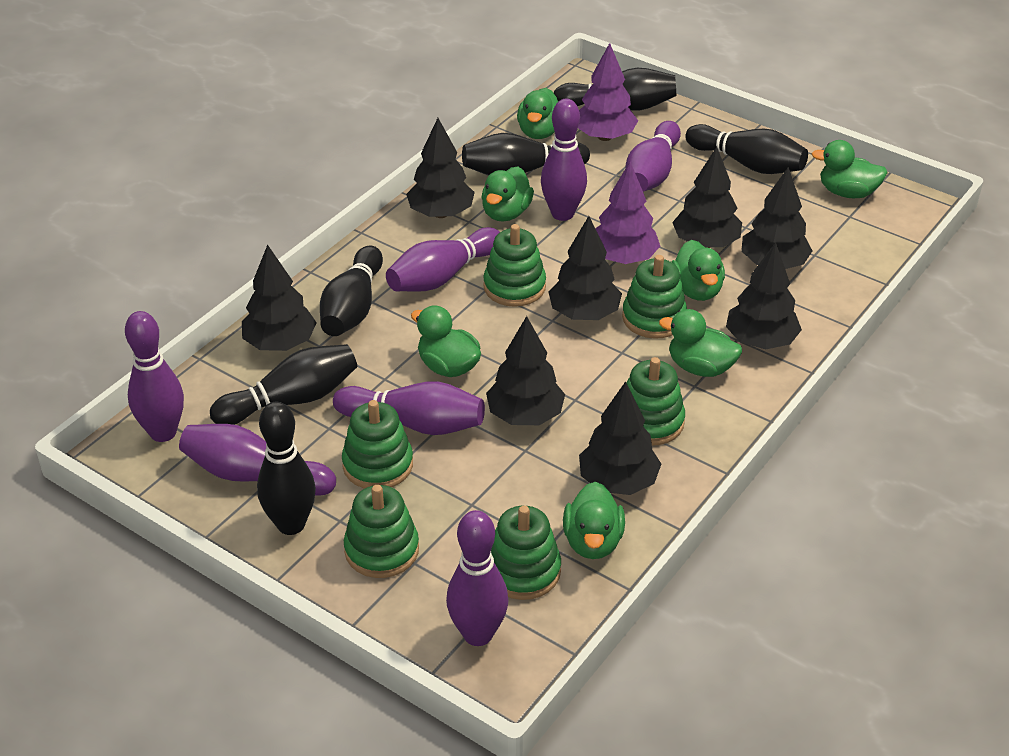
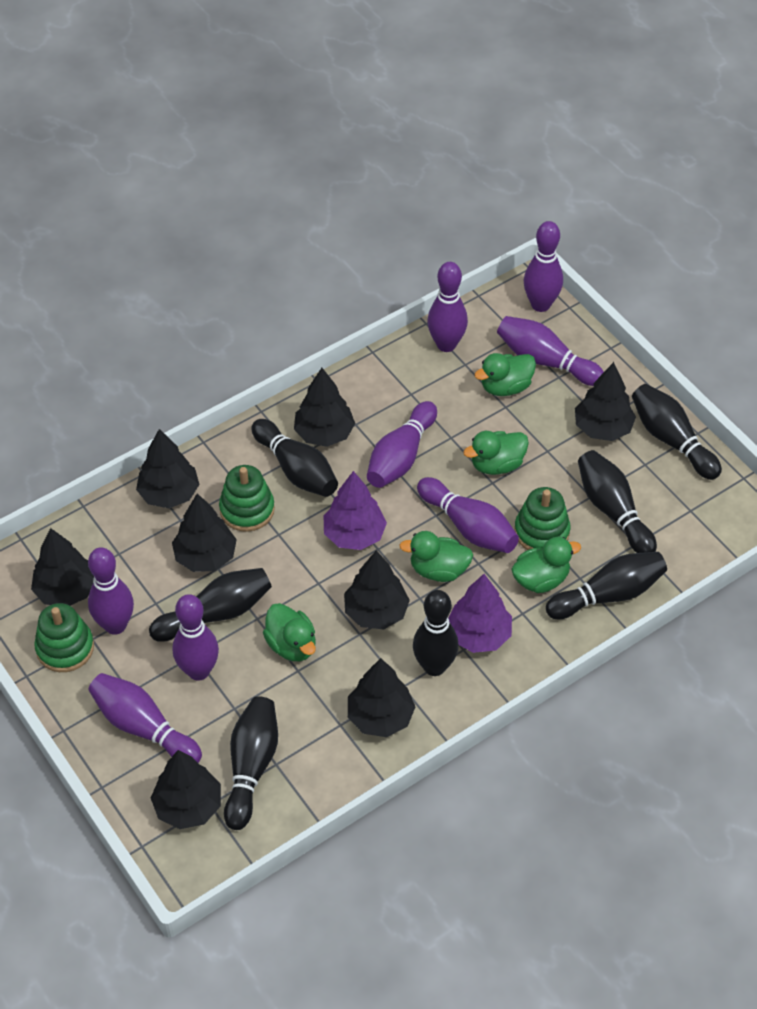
black bowling pin: [210,344,357,425] [257,402,316,535] [320,245,383,336] [462,133,590,175] [554,68,677,111] [685,124,808,174] = 6 -> [149,568,272,642] [224,696,278,830] [251,419,338,497] [413,590,459,676] [546,552,667,619] [578,450,657,553] [632,384,722,480] = 7
green duck: [411,305,481,377] [481,167,534,222] [517,88,558,139] [563,482,625,559] [659,309,742,377] [672,240,725,301] [812,140,888,198] = 7 -> [263,603,316,661] [399,531,473,582] [463,431,529,475] [474,353,536,396] [511,537,581,593] = 5
green stacking toy: [342,400,413,489] [344,485,419,578] [483,224,546,307] [491,506,561,600] [622,255,687,339] [627,357,685,445] = 6 -> [34,603,94,672] [219,465,275,532] [514,487,571,550] = 3
purple bowling pin: [125,311,184,442] [179,424,336,496] [333,381,485,435] [386,227,500,292] [446,510,509,646] [541,99,587,221] [625,121,681,192] = 7 -> [88,547,134,635] [88,673,202,763] [173,594,219,681] [367,401,437,488] [417,477,519,553] [427,262,468,352] [497,316,604,386] [524,221,563,312] = 8

